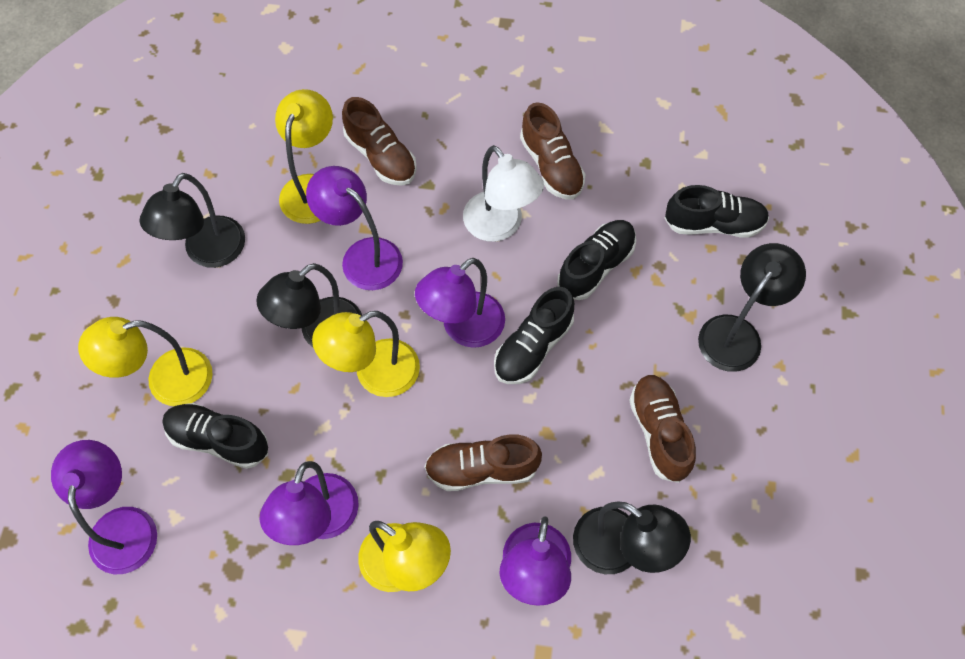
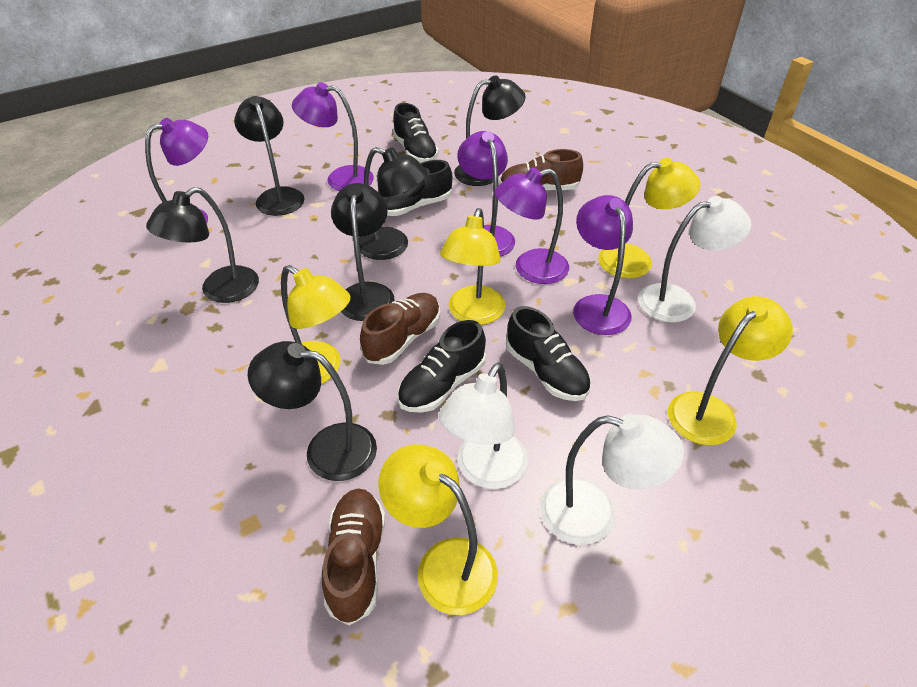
black lamp: [139,173,245,268] [256,263,362,347] [573,502,691,574] [698,243,806,372] = 4 -> [146,187,259,303] [234,96,304,216] [248,341,377,481] [331,183,395,321] [359,147,428,260] [454,75,526,186] = 6
brown shoe: [342,97,417,186] [424,434,542,491] [520,102,586,199] [629,375,696,483] = 4 -> [322,488,385,625] [360,293,440,365] [499,149,583,190] = 3
white lamp: [463,145,544,242] = 1 -> [439,363,528,489] [540,414,684,545] [638,196,751,323] = 3
yellow lamp: [78,317,213,406] [275,89,333,224] [312,311,420,397] [358,521,451,592] = 4 -> [281,265,351,384] [379,444,498,615] [440,208,506,325] [598,158,701,278] [668,296,793,446] = 5

